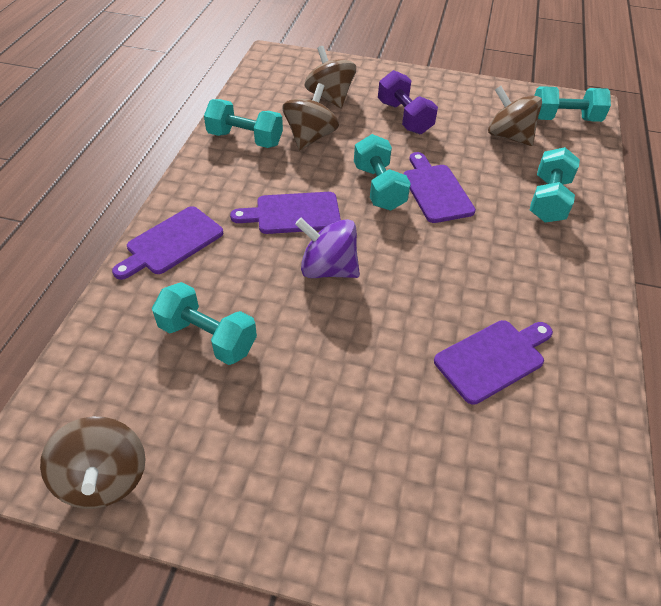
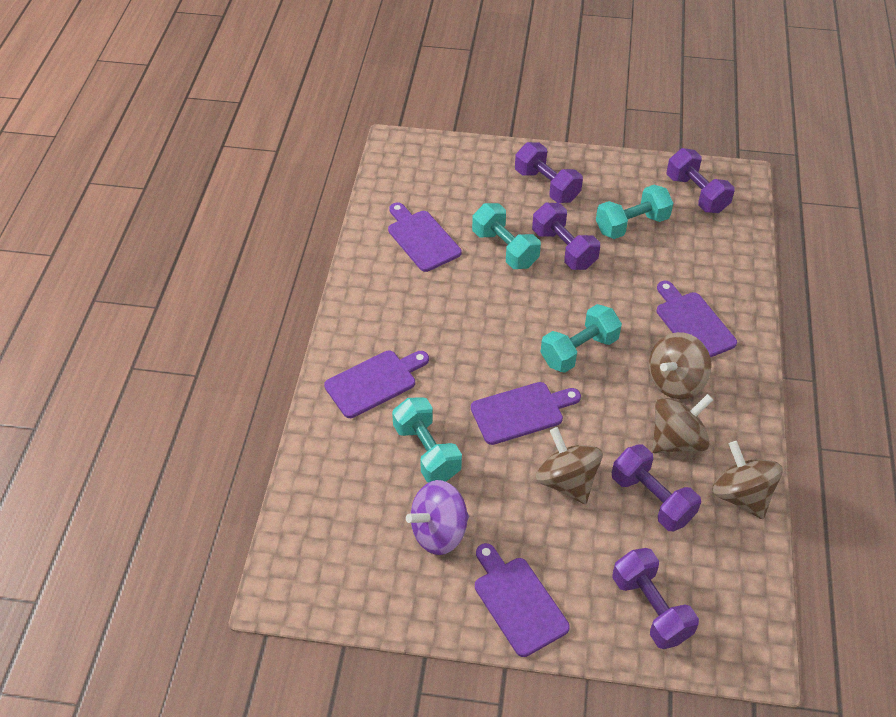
purple cutting board: [112,206,223,280] [230,192,341,234] [404,152,476,223] [434,320,553,405] = 4 -> [324,351,429,418] [388,202,462,272] [471,382,581,445] [475,543,570,657] [657,281,737,358] = 5
purple dumbbell: [378,70,438,134] = 1 -> [515,142,583,203] [532,203,600,270] [612,444,701,531] [612,548,699,649] [667,148,735,213] = 5
turquoise dumbbell: [152,282,257,365] [204,99,283,148] [354,134,411,211] [530,147,580,223] [534,86,611,122] = 5 -> [392,397,462,482] [472,203,541,269] [541,304,622,373] [596,185,673,239] = 4

